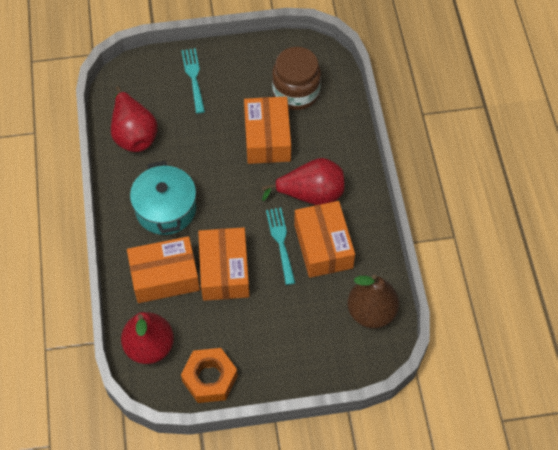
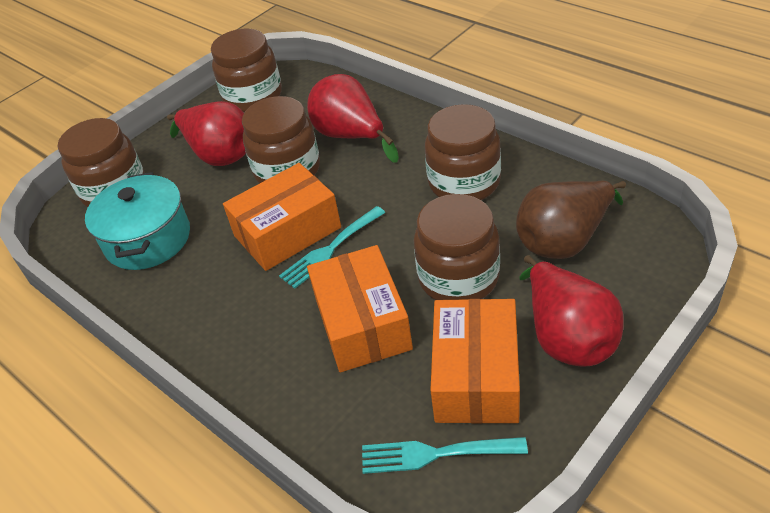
brown jar: [272,47,321,110] = 1 -> [58,118,145,207] [211,29,282,112] [242,96,320,184] [414,194,500,300] [425,104,501,200] = 5
orange box: [127,236,200,303] [198,227,250,301] [244,96,291,164] [294,201,355,278] = 4 -> [223,163,341,271] [307,245,413,372] [430,299,520,424] = 3
orange nut: [181,348,238,403] = 1 -> none = 0

